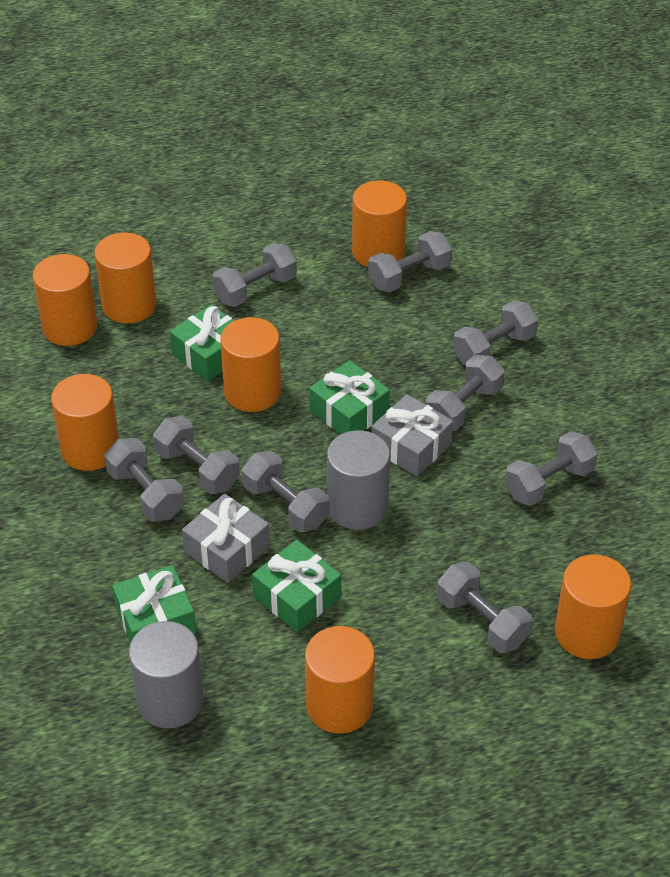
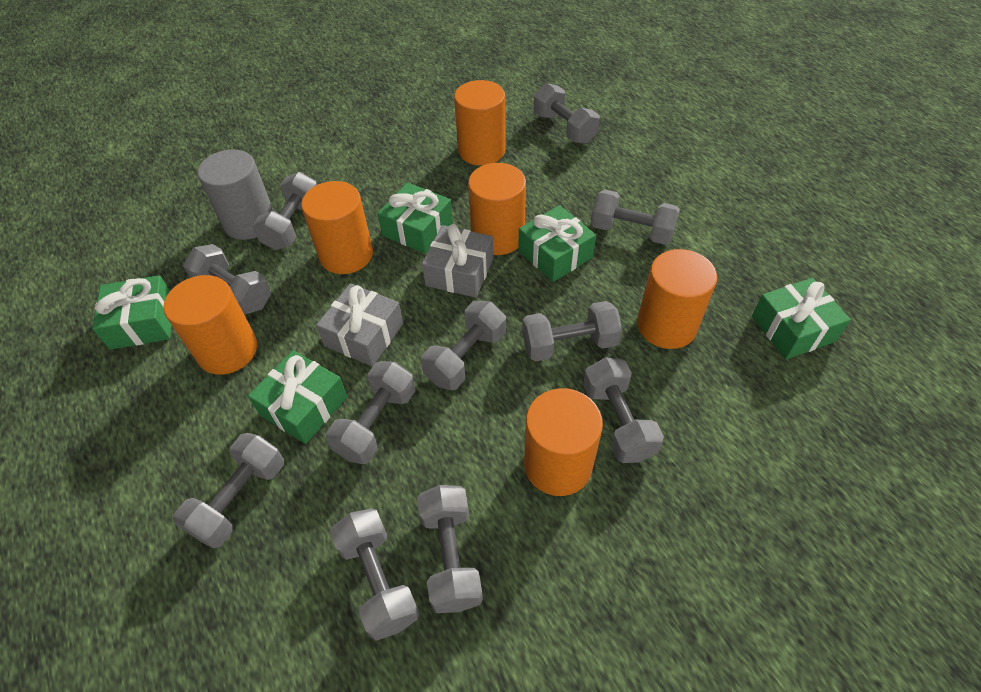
green gift: [112,565,196,643] [170,304,234,381] [252,540,341,632] [309,360,390,435] = 4 -> [92,275,171,350] [248,350,347,444] [378,182,453,254] [518,205,596,282] [752,278,851,359] = 5
grey cylinder: [129,621,204,728] [327,430,390,530] = 2 -> [198,150,274,240] = 1
grey dumbbell: [104,438,184,521] [153,416,240,494] [212,243,297,307] [242,451,329,532] [368,231,452,293] [426,355,505,431] [437,562,532,653] [453,300,538,365] [505,431,598,506] = 9 -> [173,433,284,549] [183,244,271,315] [253,172,317,250] [326,361,415,464] [330,508,419,641] [417,485,483,613] [421,301,506,390] [522,301,622,362] [534,83,600,144] [583,358,664,463] [591,190,680,245] = 11
orange cylinder: [33,254,98,346] [51,374,119,471] [94,232,157,323] [220,317,281,412] [305,626,375,733] [352,180,407,267] [555,554,631,659] = 7 -> [164,275,257,375] [301,181,373,274] [454,80,506,165] [468,163,526,255] [524,388,603,496] [637,249,717,349] = 6

